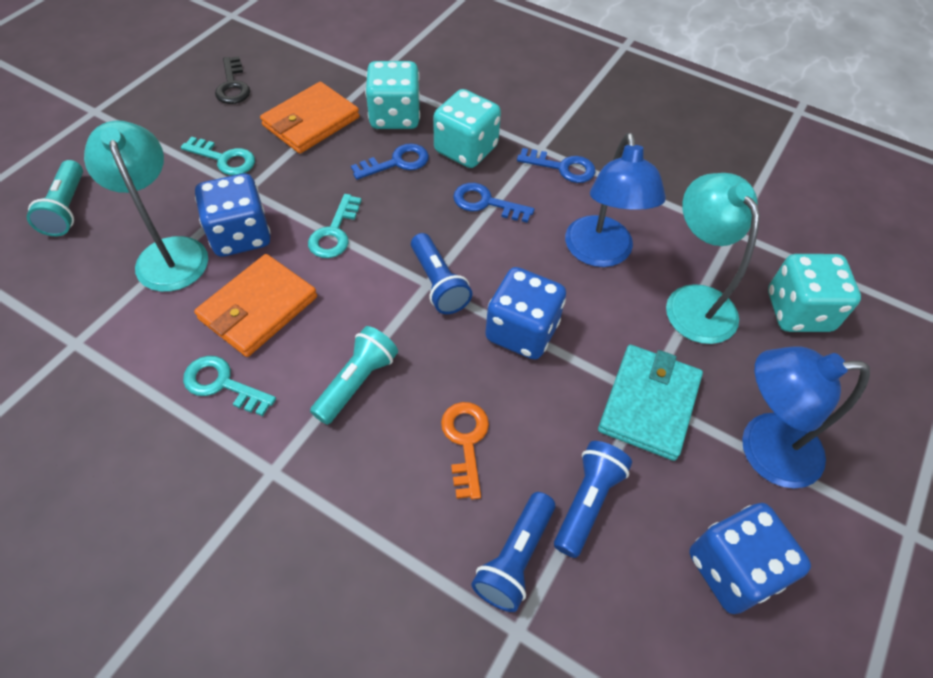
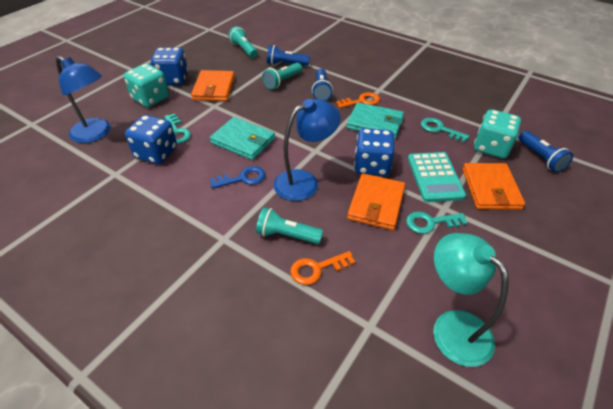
black key: [215,56,250,104] = 1 -> none = 0
blue key: [351,143,429,180] [453,183,534,223] [517,148,595,183] = 3 -> [210,166,266,189] = 1
orange key: [441,402,489,500] = 1 -> [290,251,355,285] [336,92,380,108] = 2
orange wallet: [194,254,317,357] [260,82,360,154] = 2 -> [191,70,235,101] [347,173,405,230] [462,163,525,210] = 3
turquoise calculator: none = 0 -> [408,152,466,202] = 1
turquoise dice: [365,61,420,129] [433,89,501,168] [768,254,861,332] = 3 -> [124,64,169,107] [474,109,521,158] = 2
turquoise flashlight: [27,160,83,236] [310,326,398,425] = 2 -> [228,26,258,58] [256,207,323,244] [262,63,302,89] = 3
turquoise lamp: [84,120,208,292] [666,173,760,344] = 2 -> [433,233,509,367] = 1
turquoise wallet: [598,345,703,461] = 1 -> [210,117,275,160] [346,102,404,139] = 2

